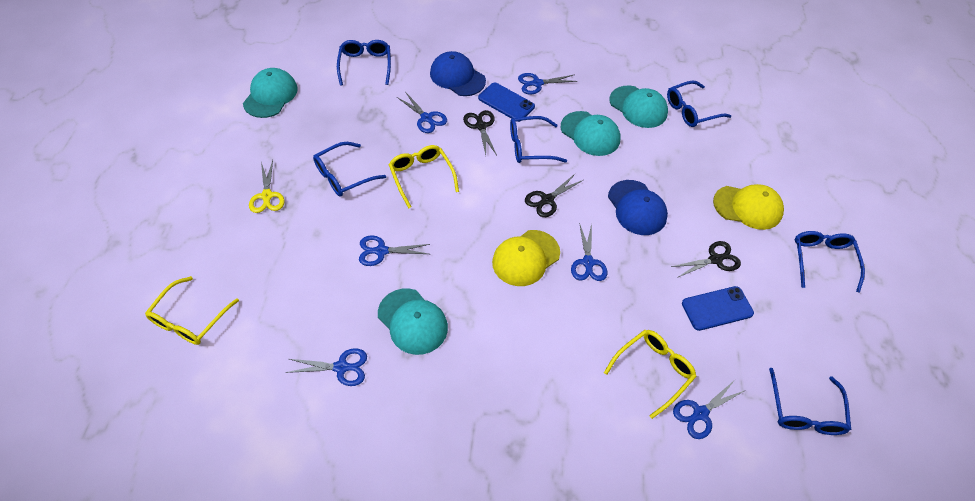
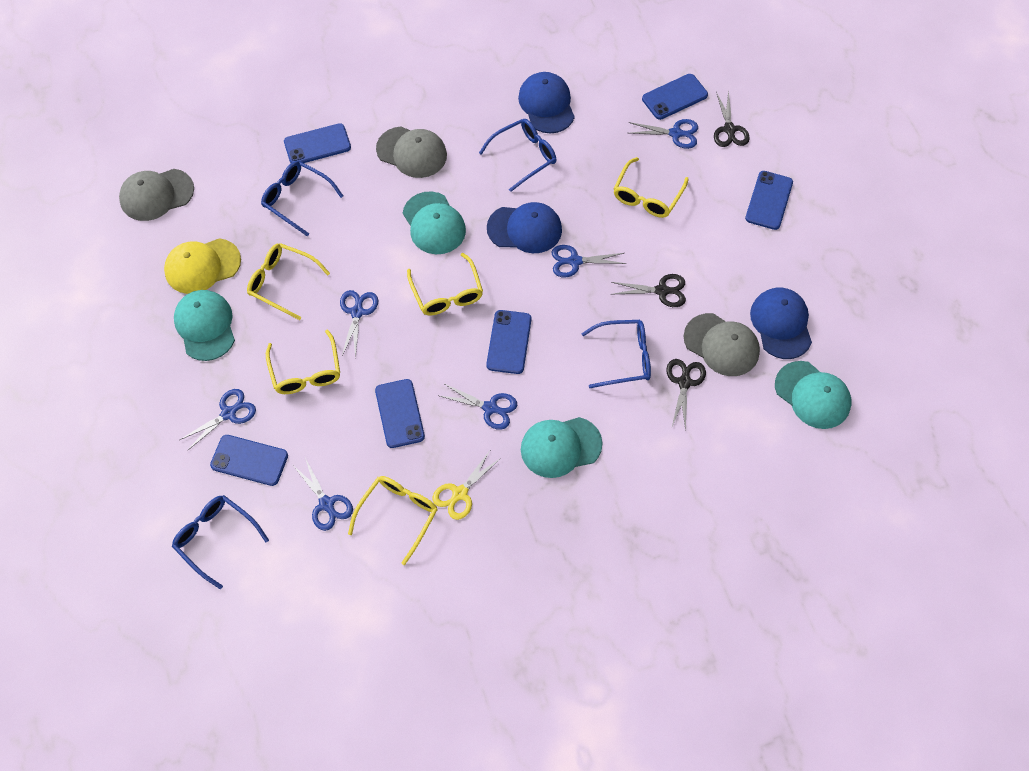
blue cap: [430,51,486,96] [608,180,668,235] = 2 -> [487,202,562,253] [518,72,575,133] [750,288,812,359] = 3
blue glasses: [313,142,386,197] [337,40,391,86] [510,116,567,163] [667,81,731,127] [769,368,851,435] [795,231,865,293] = 6 -> [172,495,269,589] [261,161,343,236] [479,119,556,192] [581,320,651,388] = 4
blue phone: [478,82,535,122] [682,286,754,331] = 2 -> [210,435,288,486] [284,123,351,163] [375,379,425,448] [486,310,531,374] [642,74,708,120] [745,171,793,230] = 6
grey cap: none = 0 -> [119,169,194,221] [376,127,447,178] [684,313,760,376] = 3
yellow cap: [492,230,560,286] [713,184,784,230] = 2 -> [164,238,241,294] = 1
yellow glasses: [145,276,239,345] [389,145,459,208] [604,330,697,419] = 3 -> [247,243,330,320] [266,329,340,394] [348,476,438,565] [407,253,483,316] [614,157,689,218] = 5

